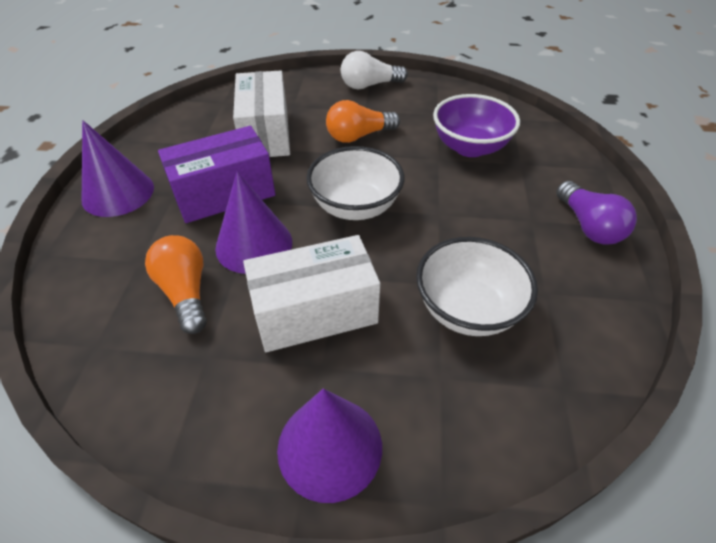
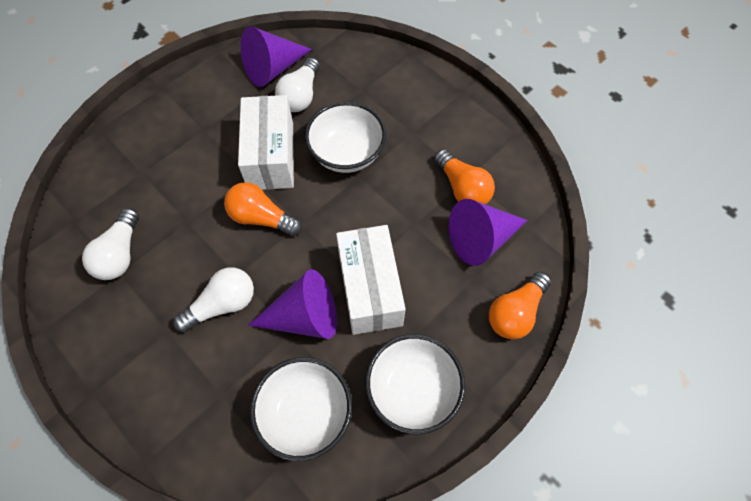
orange light bulb: [145,235,207,334] [326,100,400,143] = 2 -> [224,182,302,236] [434,149,495,205] [489,272,551,339] = 3
purple bowl: [433,94,520,157] = 1 -> none = 0
purple box: [158,126,276,223] = 1 -> none = 0
purple light bulb: [556,181,637,245] = 1 -> none = 0
white bowl: [306,146,405,220] [416,237,538,336] = 2 -> [250,357,352,461] [305,102,386,173] [365,334,465,435] = 3
white light bulb: [341,51,408,90] = 1 -> [82,208,139,280] [173,267,254,333] [275,57,320,112] = 3

